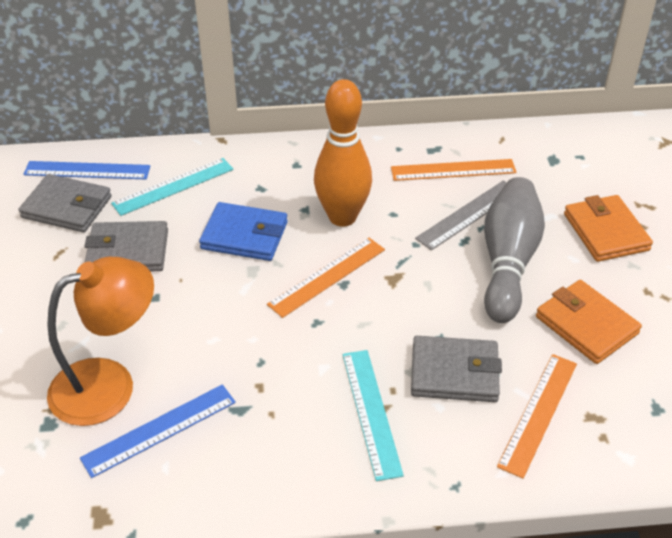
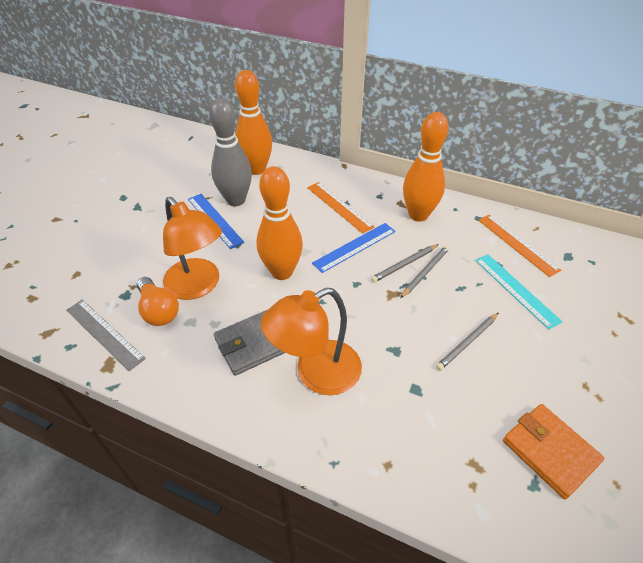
blue wallet: [199,202,288,261] = 1 -> none = 0
grey pencil: none = 0 -> [371,244,439,283] [400,245,449,298] [436,313,499,371] = 3
grey wallet: [19,174,112,232] [84,221,168,271] [411,336,502,402] = 3 -> [214,310,285,376] = 1
orange bowling pin: [314,79,372,227] = 1 -> [235,70,272,175] [257,166,303,280] [403,112,449,222] = 3
orange lamp: [47,257,154,426] = 1 -> [163,197,222,300] [261,288,362,396] = 2
orange light bulb: none = 0 -> [137,277,179,326] = 1
orange ruler: [267,238,385,318] [391,159,516,181] [497,354,577,479] = 3 -> [307,182,375,234] [478,214,561,277] = 2
orange wallet: [536,280,642,364] [564,195,653,262] = 2 -> [503,404,604,499] = 1
turquoise ruler: [111,158,234,216] [343,350,404,481] = 2 -> [475,254,563,329] = 1

